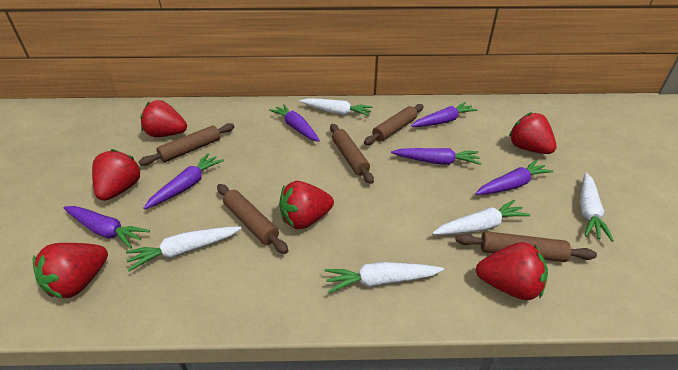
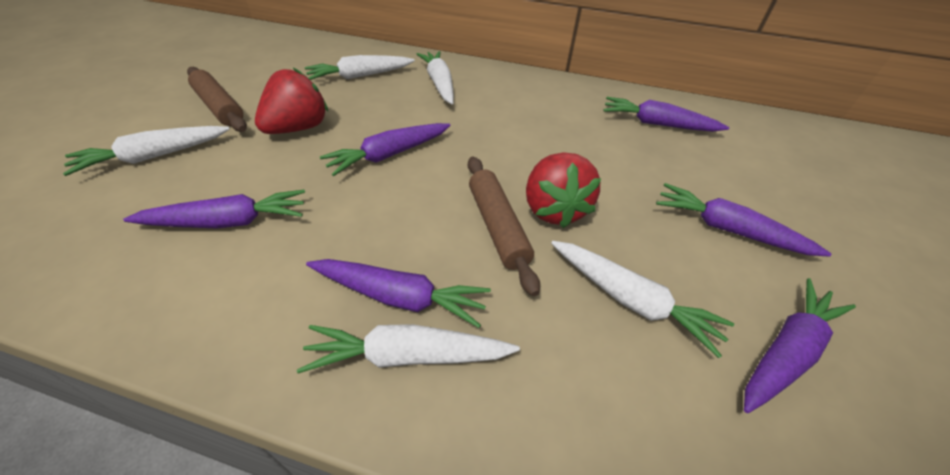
brown rolling pin: [139,123,235,166] [217,184,288,254] [330,124,374,184] [364,104,424,145] [455,231,597,262] = 5 -> [187,67,247,132] [468,157,540,296] = 2
red strawberry: [33,243,108,298] [92,149,141,201] [141,100,187,137] [279,181,334,229] [476,242,548,300] [509,112,556,154] = 6 -> [255,68,328,134] [526,152,601,228] = 2

